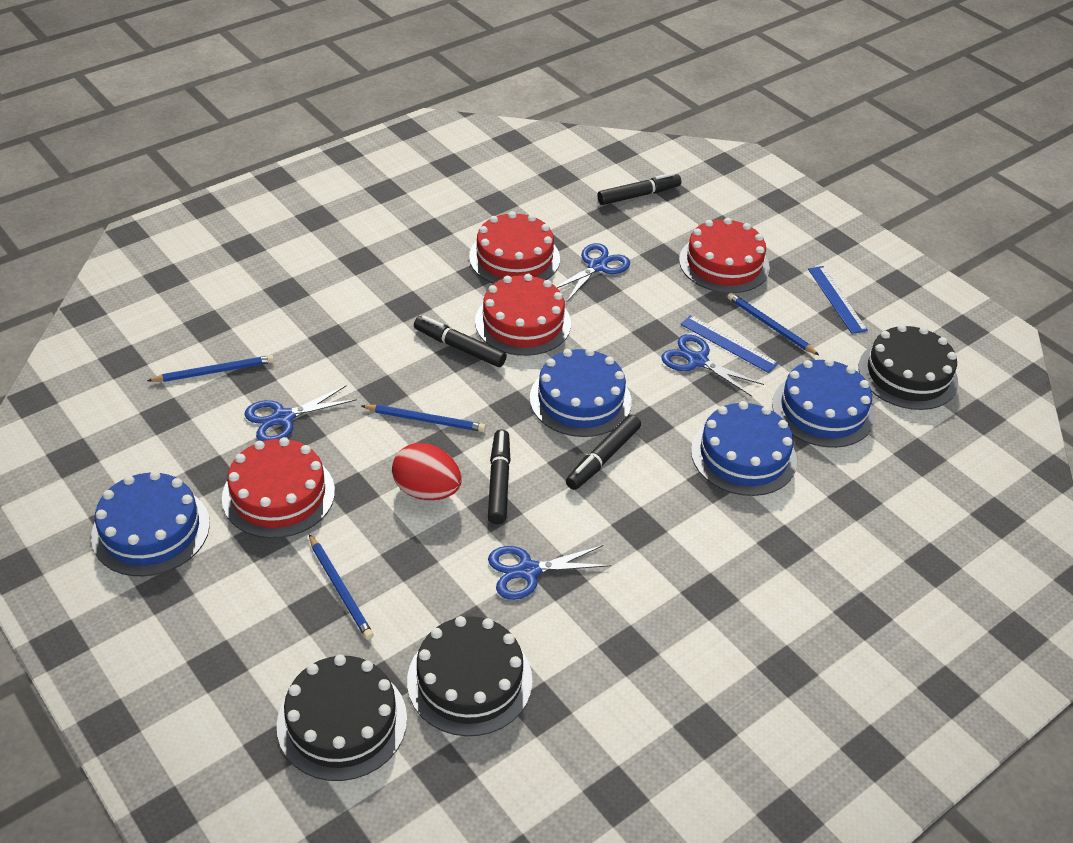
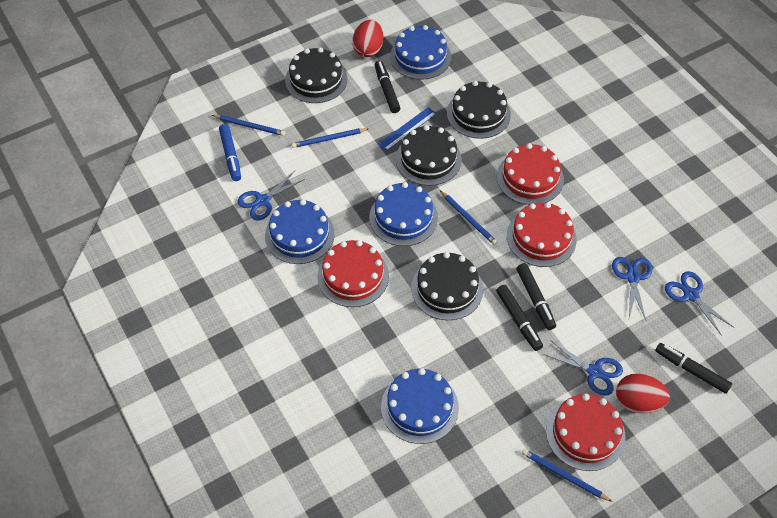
black cake: [277,655,407,781] [407,616,532,736] [858,324,958,410] = 3 -> [285,48,347,103] [396,125,462,186] [411,252,484,320] [447,81,511,139] = 4
blue marker: none = 0 -> [219,124,241,181] = 1
blue ruler: [680,315,779,373] [808,266,868,334] = 2 -> [378,107,437,151] = 1
red egg: [392,443,461,500] = 1 -> [352,20,383,57] [616,374,670,413] = 2

